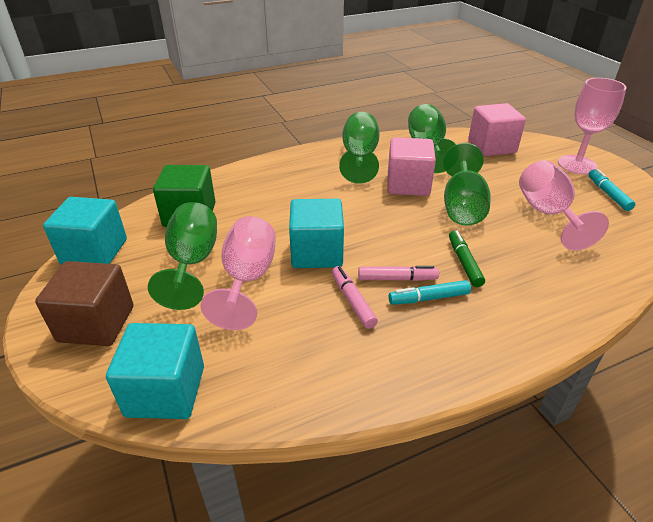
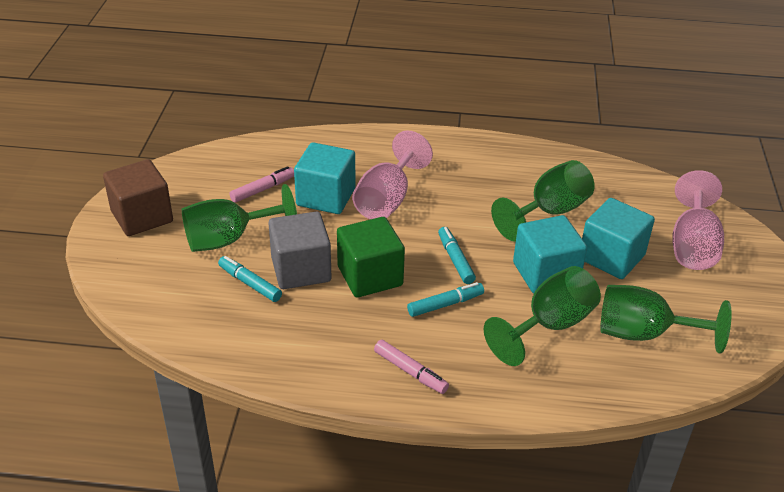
green marker: [449,230,485,287] = 1 -> none = 0
grey cube: none = 0 -> [268,212,331,289] = 1
pink cube: [387,137,436,196] [468,103,526,156] = 2 -> none = 0
pink goblet: [200,216,276,330] [519,160,609,250] [558,78,627,174] = 3 -> [352,131,433,219] [672,170,724,270] = 2
turquoise marker: [389,280,471,305] [588,169,635,211] = 2 -> [218,256,282,302] [407,282,484,317] [438,227,476,284] = 3

